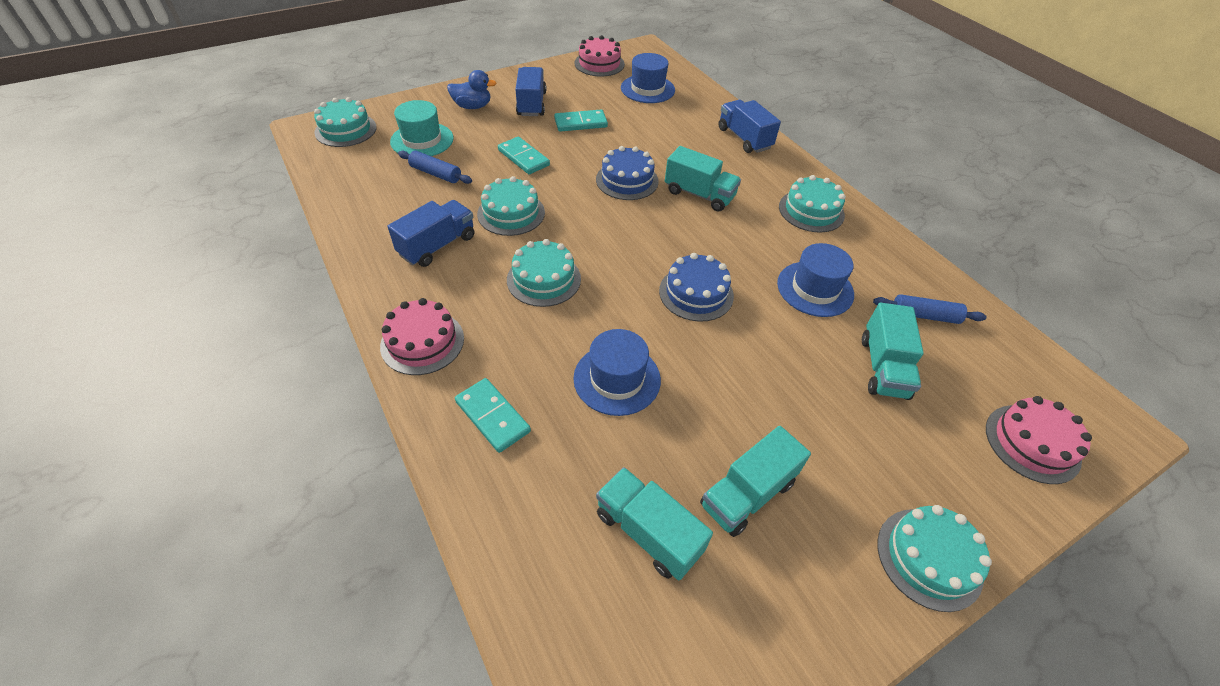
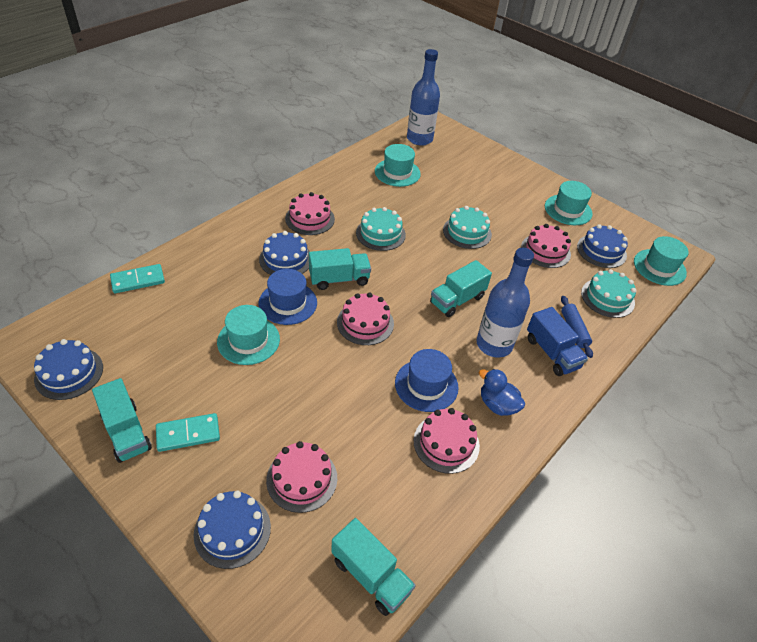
blue bottle: none = 0 -> [407,49,440,146] [476,248,534,358] = 2
blue cake: [596,146,659,200] [659,253,734,322] = 2 -> [34,339,103,400] [194,491,271,569] [259,231,310,275] [577,224,628,268] = 4
blue hat: [573,329,661,416] [621,53,675,103] [777,243,854,317] = 3 -> [258,269,317,325] [395,349,459,412] = 2
blue rolling pin: [398,151,472,184] [873,294,987,324] = 2 -> [561,296,593,358] = 1
blue truck: [387,200,474,267] [515,67,546,116] [718,100,781,153] = 3 -> [527,307,588,376] = 1
pink cake: [380,298,464,375] [575,35,625,76] [986,396,1092,484] = 3 -> [266,441,337,513] [285,192,335,235] [337,292,394,345] [414,408,480,474] [521,224,571,268] = 5
turquoise cake: [314,97,377,147] [477,176,545,236] [507,239,581,307] [779,175,846,232] [877,505,992,612] = 5 -> [356,207,406,251] [443,206,492,249] [581,269,636,318] = 3
turquoise domino: [455,378,531,453] [498,137,550,174] [554,109,608,132] = 3 -> [110,264,165,293] [156,413,220,452] = 2
turquoise hat: [390,100,454,156] = 1 -> [217,305,280,365] [375,144,421,187] [545,181,593,225] [634,236,689,286] = 4

